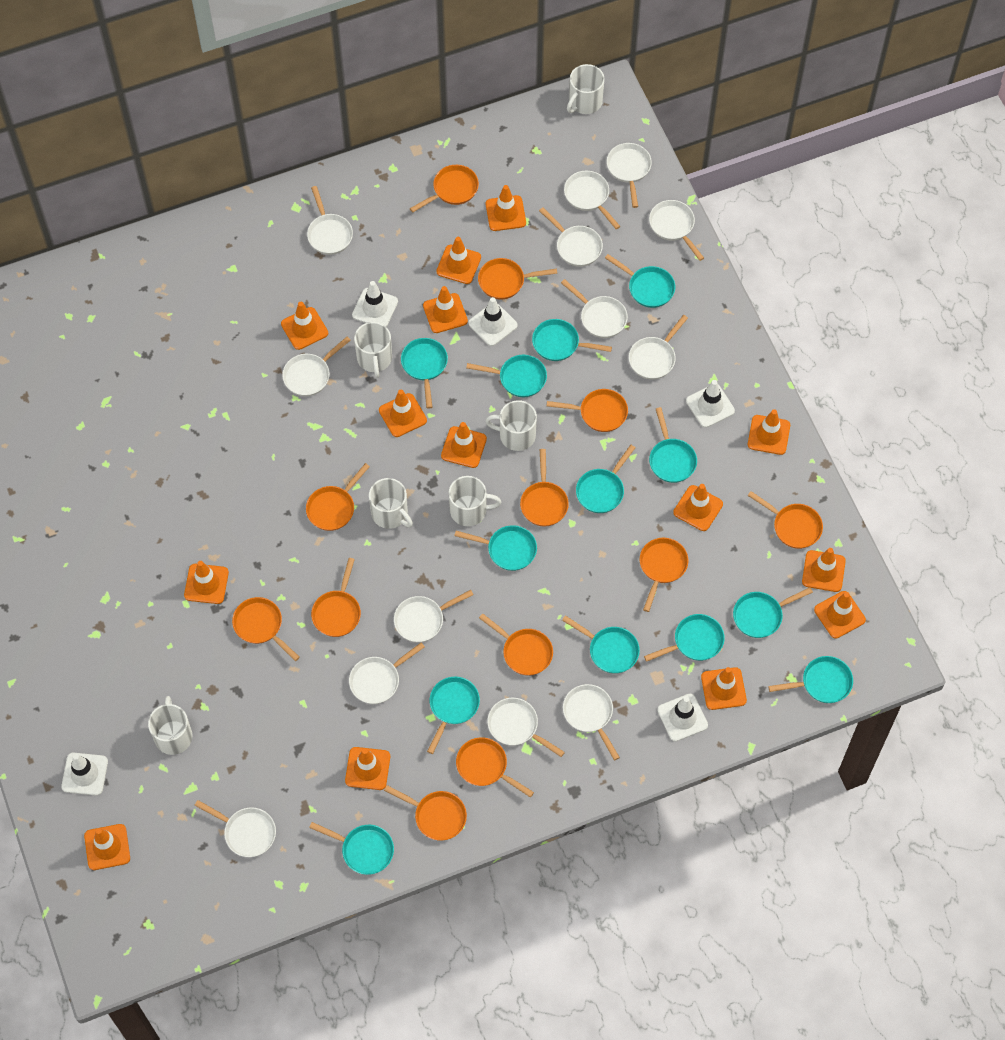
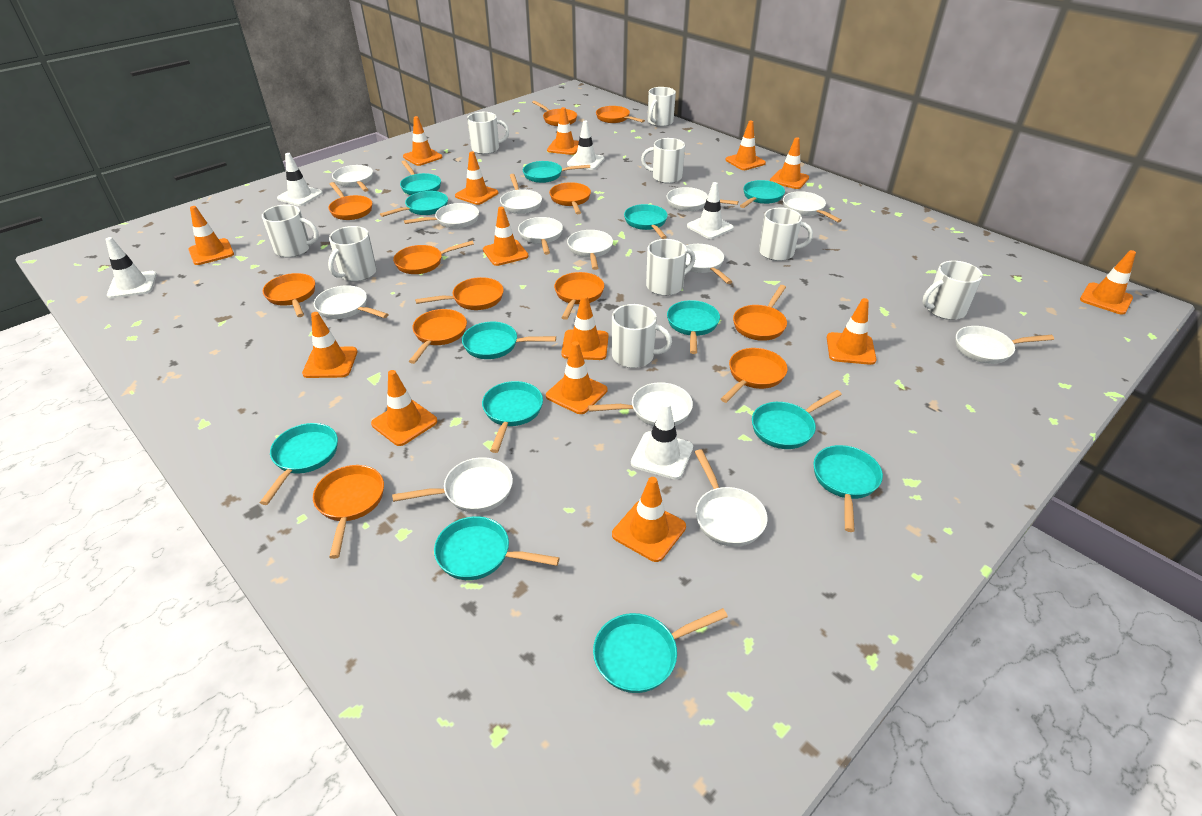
white mug: [148,696,192,755] [354,322,392,378] [369,478,413,529] [449,476,501,526] [486,400,537,451] [567,64,605,114] = 6 -> [262,204,319,258] [328,226,377,281] [467,112,509,154] [612,304,672,368] [641,138,685,184] [646,239,695,296] [648,87,676,127] [759,208,813,261] [922,261,983,320] = 9

